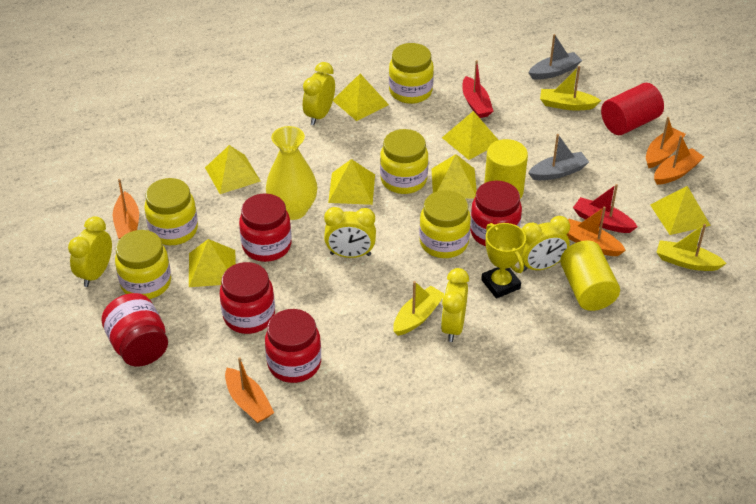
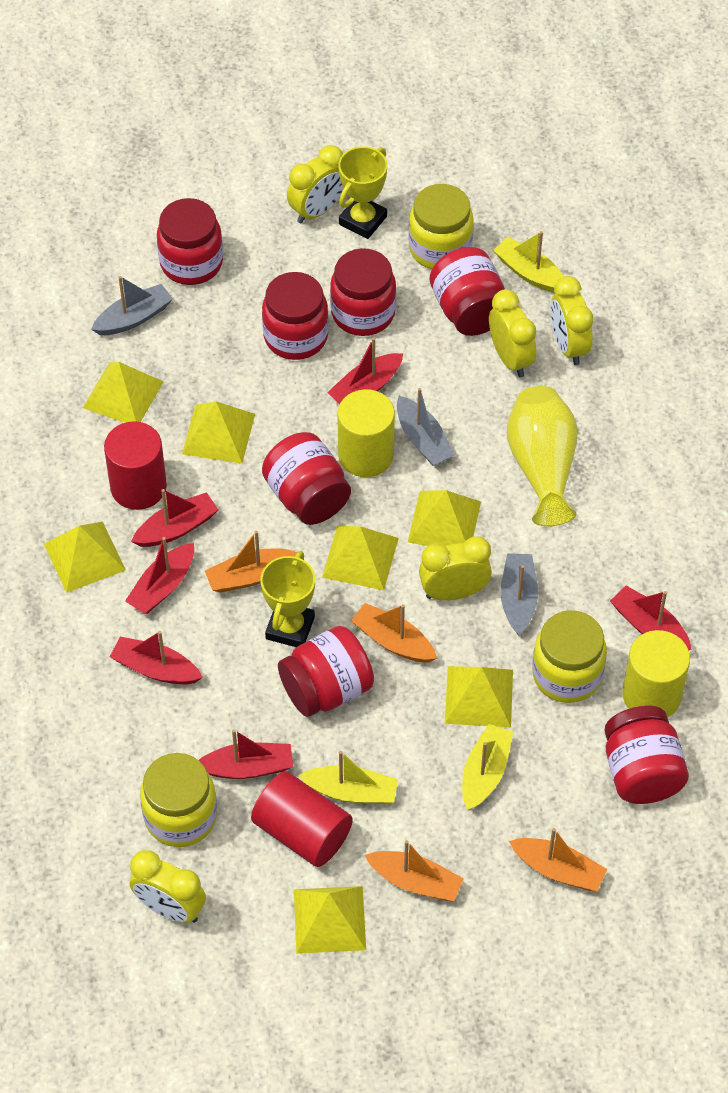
grey boat: [528,34,582,80] [528,134,589,180] = 2 -> [91,276,173,335] [397,388,455,466] [501,553,538,635] = 3
orange boat: [113,179,139,239] [225,357,274,423] [566,207,626,256] [646,117,686,168] [654,135,704,185] = 5 -> [205,531,297,593] [351,603,437,662] [365,840,464,901] [509,828,607,892] = 4
red boat: [462,60,493,118] [573,184,638,233] = 2 -> [110,631,203,684] [125,537,194,614] [131,489,219,547] [199,729,293,779] [327,337,403,405] [610,586,692,650] = 6
red cylinder: [601,83,664,135] = 1 -> [104,421,167,510] [251,771,353,867] = 2
red jar: [102,293,168,366] [220,262,275,334] [239,193,291,262] [265,309,321,383] [470,181,522,246] = 5 -> [157,198,223,285] [262,272,329,360] [262,432,351,525] [278,626,374,717] [330,248,396,336] [430,247,505,336] [604,706,689,804] = 7
yellow jar: [115,230,171,299] [144,178,198,245] [380,129,428,194] [389,43,434,104] [419,190,471,258] = 5 -> [140,753,217,847] [408,184,474,269] [532,610,607,703] = 3
yellow trophy: [481,223,526,299] = 1 -> [260,551,315,647] [338,146,387,239] = 2

